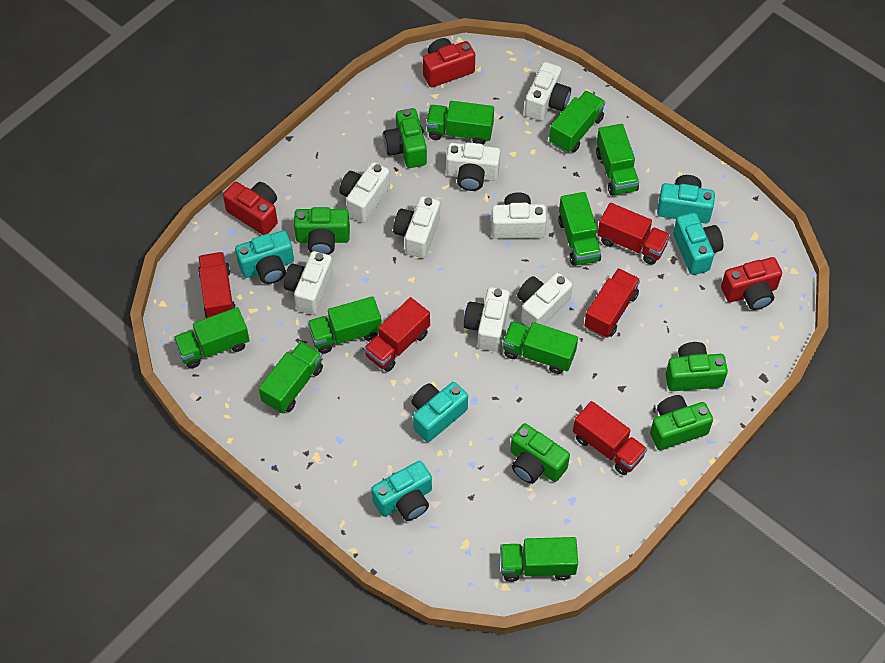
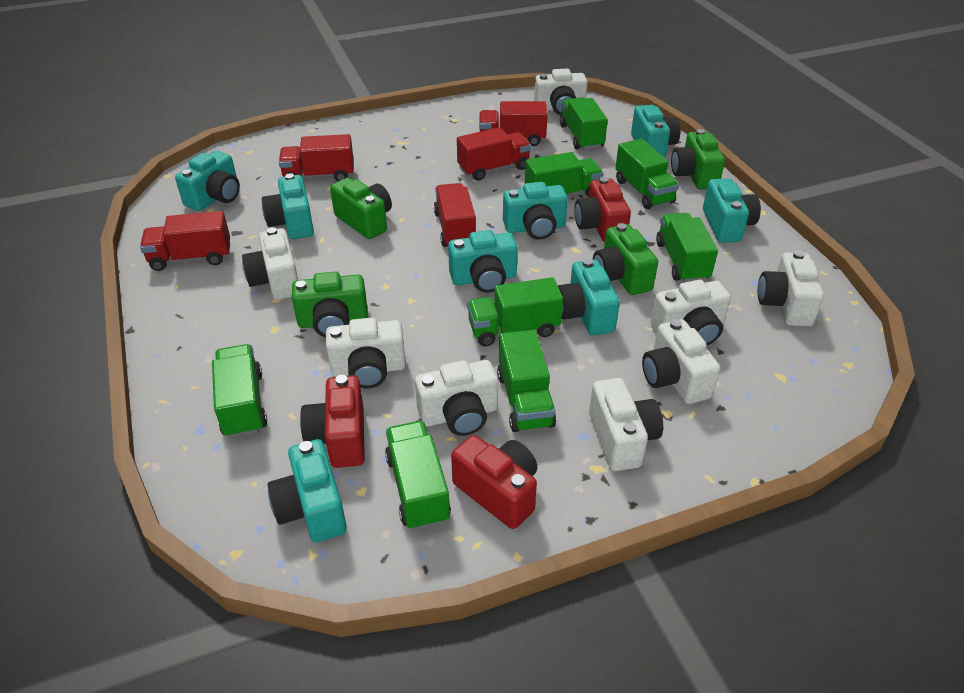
green camera: [294,207,350,255] [383,108,427,168] [510,423,570,484] [650,395,713,450] [665,342,728,391] = 5 -> [292,272,368,337] [330,178,392,239] [593,223,658,295] [671,129,725,189] = 4
green truck: [174,307,250,368] [259,342,323,413] [308,296,382,354] [426,101,494,145] [500,537,578,582] [503,321,578,374] [549,91,605,153] [558,192,601,266] [596,124,639,196] = 9 -> [212,344,267,438] [385,421,451,530] [467,277,563,347] [497,330,556,432] [525,152,603,197] [560,97,608,150] [615,139,679,209] [656,213,718,283] = 8
turquoise camera: [235,230,294,284] [371,461,432,521] [412,382,468,442] [657,175,715,223] [673,213,723,275] = 5 -> [175,151,240,211] [262,173,314,239] [268,439,347,542] [448,230,518,293] [503,182,568,240] [558,258,620,335] [631,105,680,158] [703,178,761,243] = 8

